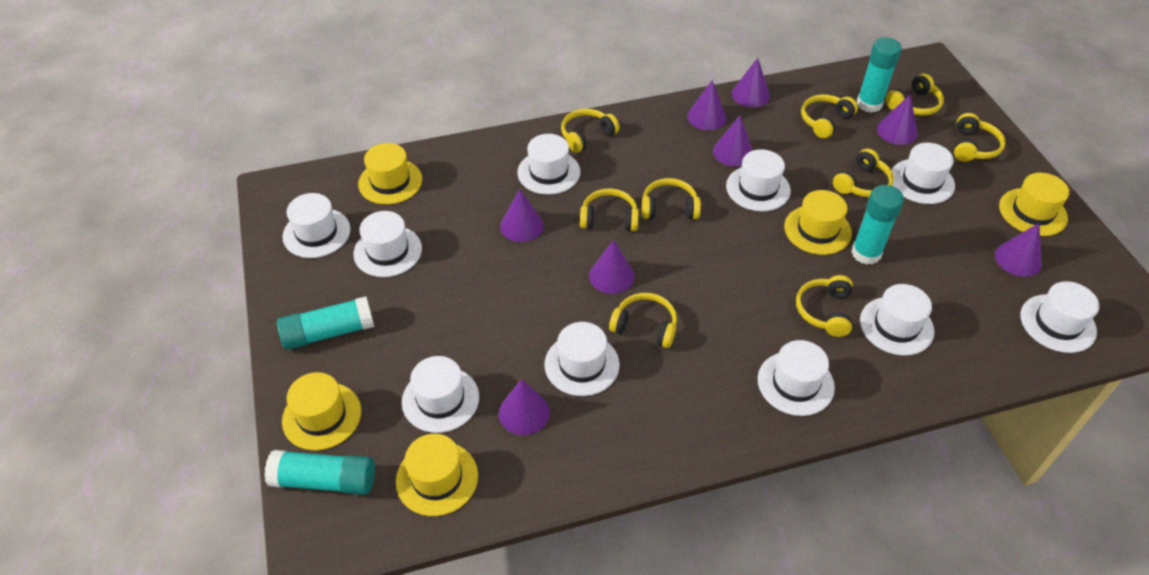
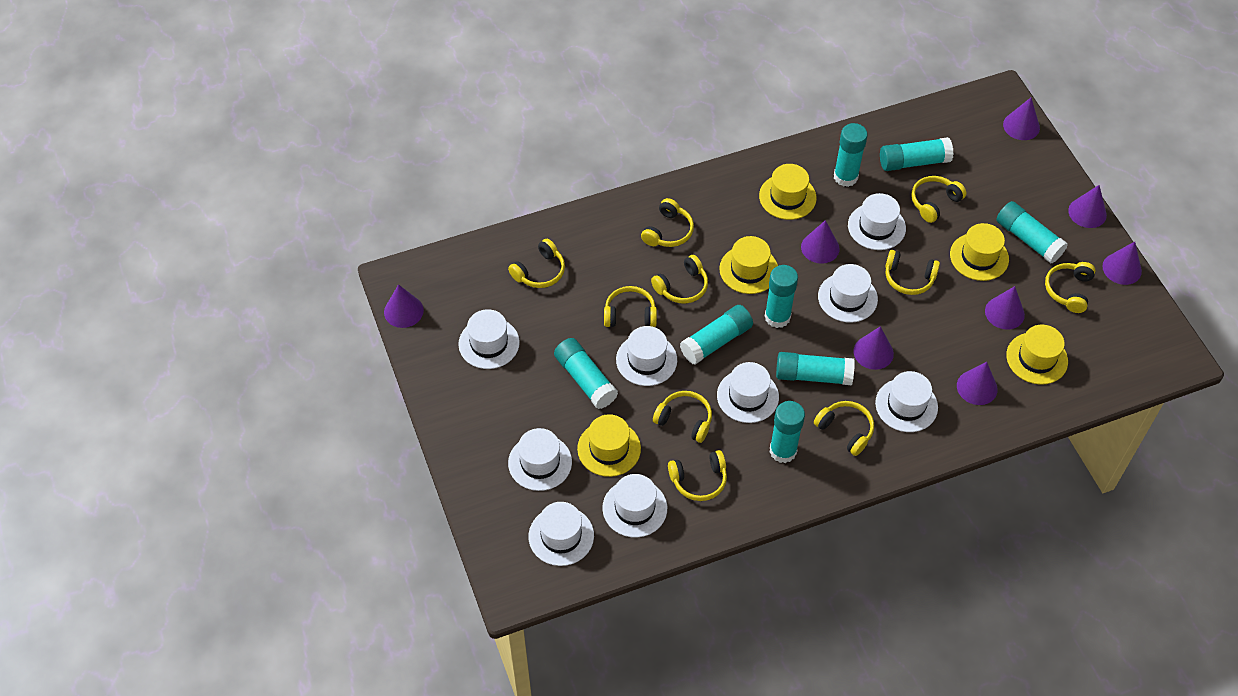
turquoise glue stick: [264,450,375,495] [277,296,374,350] [851,185,904,265] [857,37,902,113] = 4 -> [554,338,618,409] [680,305,753,365] [765,265,798,328] [769,401,805,463] [776,352,855,385] [834,123,868,187] [880,137,954,171] [996,201,1068,263] = 8
white hat: [282,193,350,258] [353,211,422,277] [402,356,479,433] [517,134,580,195] [544,322,619,396] [726,149,791,211] [758,340,835,416] [860,284,934,356] [891,143,955,204] [1021,281,1099,353] = 10 -> [458,309,520,369] [508,428,572,491] [528,502,594,566] [602,474,667,538] [616,326,677,386] [717,362,779,423] [818,264,878,323] [848,193,906,250] [875,371,938,432] = 9
yellow headphones: [561,109,620,153] [580,188,639,231] [609,293,677,348] [642,178,701,219] [796,275,853,337] [801,94,858,139] [833,149,894,197] [886,74,944,116] [954,113,1006,162] = 9 -> [508,239,565,288] [604,286,657,327] [641,198,694,247] [651,255,708,304] [653,391,712,443] [668,450,727,501] [814,401,874,456] [885,250,940,295] [911,176,966,223] [1045,262,1096,313] = 10

